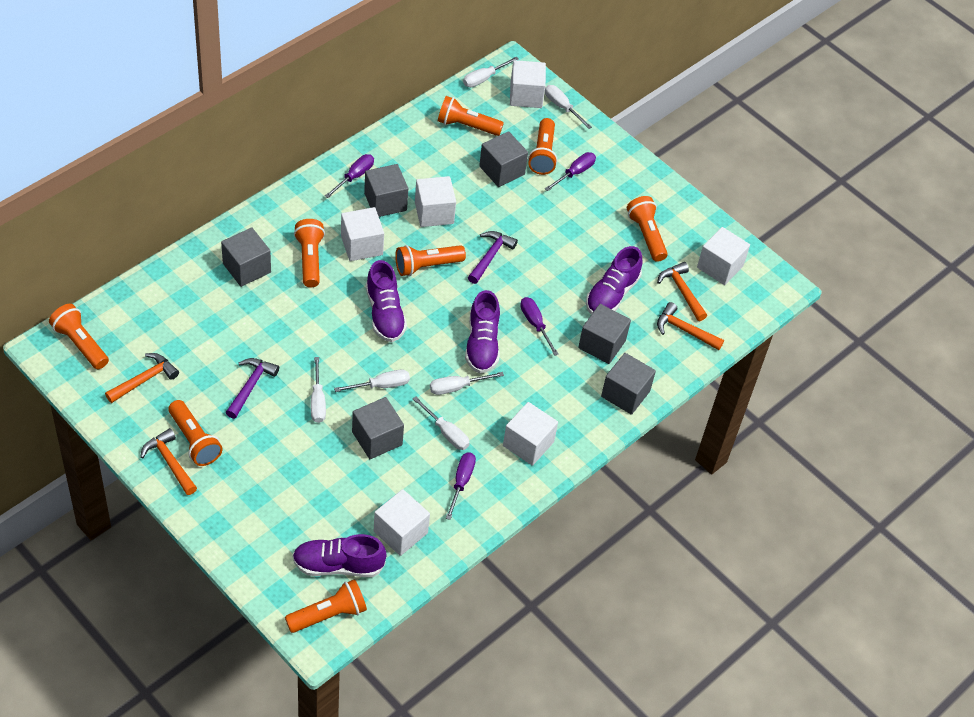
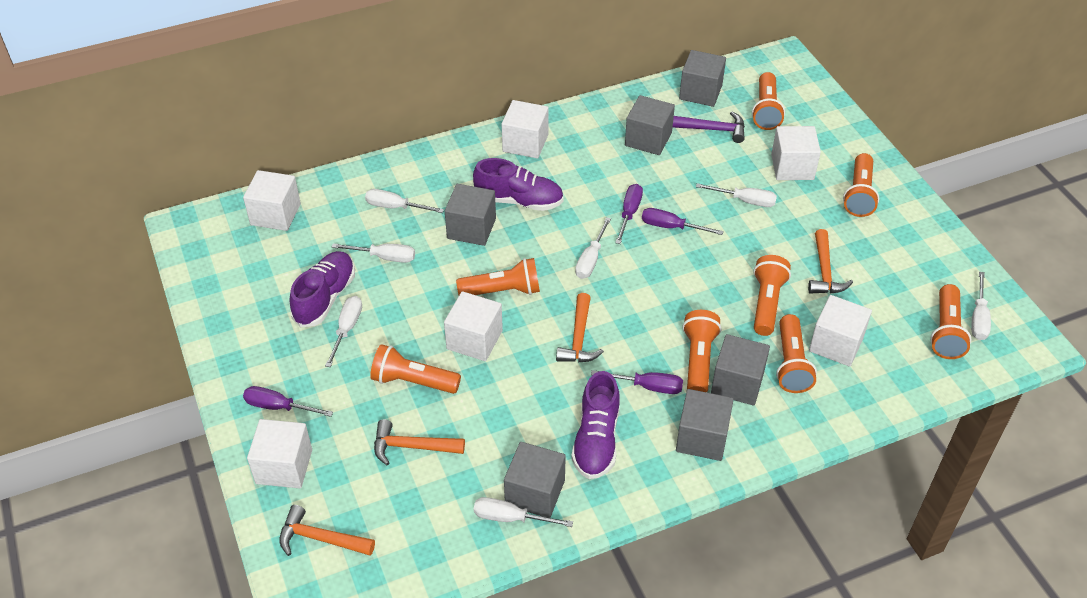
purple hammer: [226,358,279,419] [468,231,518,284] = 2 -> [673,112,745,143] = 1
purple shoe: [292,534,386,577] [366,260,407,342] [465,290,500,373] [586,246,643,315] = 4 -> [290,251,355,327] [473,158,564,211] [571,371,620,479] = 3
white screwdriver: [311,357,326,423] [334,369,410,392] [413,396,470,450] [430,372,504,395] [463,57,519,87] [545,85,592,129] = 6 -> [325,296,362,367] [332,243,415,263] [365,189,444,213] [474,497,573,527] [575,217,611,279] [696,183,777,207] [971,272,991,340] = 7

